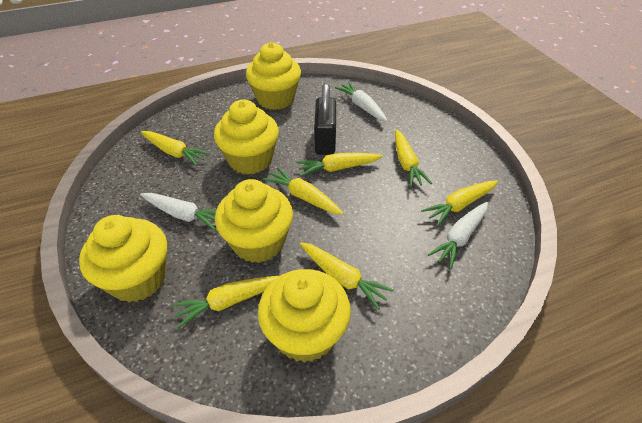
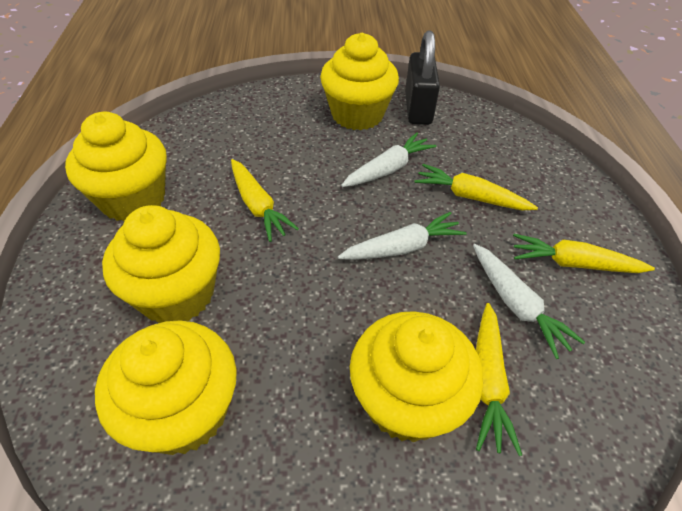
yellow carrot: [141,131,210,166] [171,276,279,328] [263,167,344,215] [296,153,383,176] [300,242,394,310] [395,129,432,187] [421,180,498,226] = 7 -> [231,159,299,242] [415,164,538,210] [476,303,522,456] [513,234,655,273] = 4

